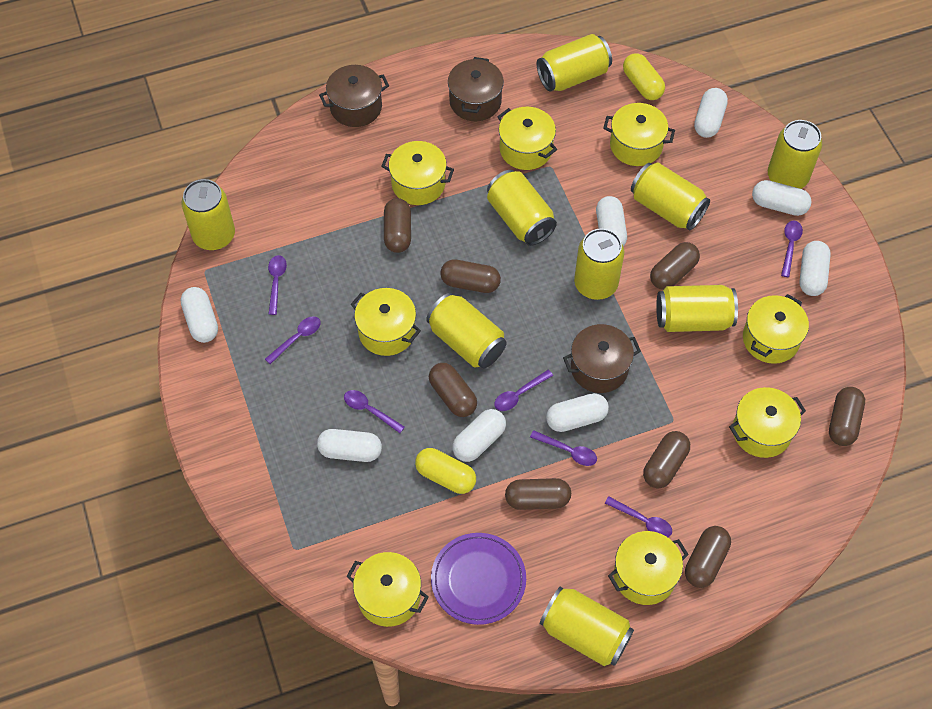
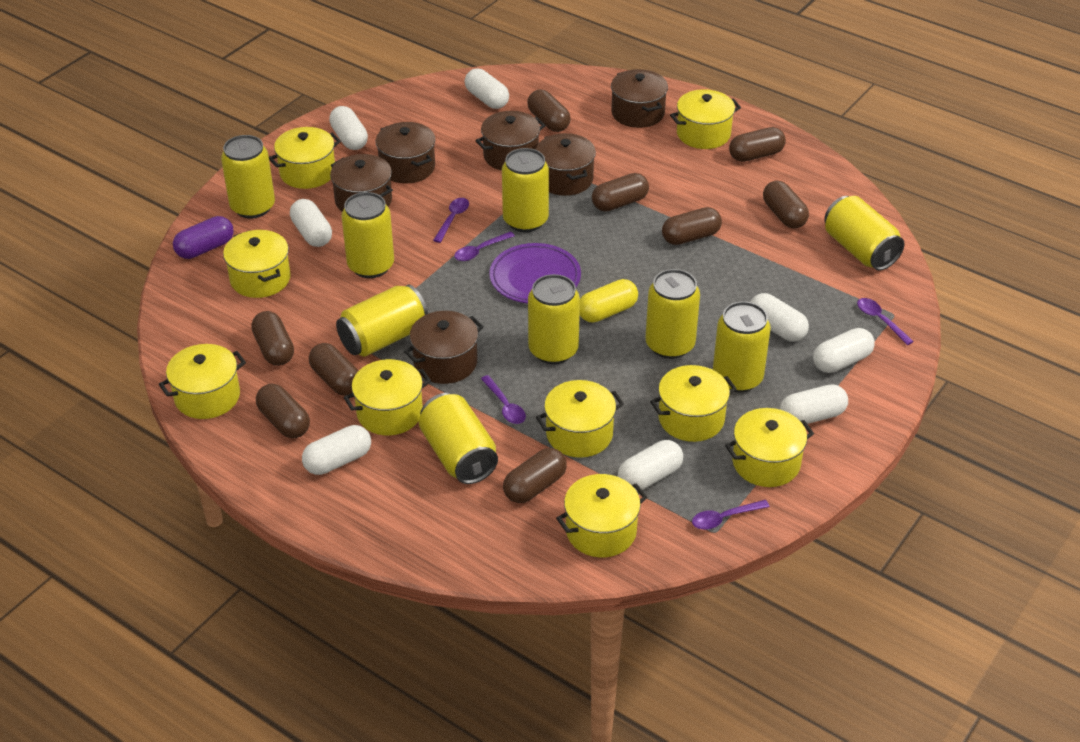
brown capsule: [384,198,411,253] [429,363,477,417] [440,259,501,293] [505,478,571,510] [643,431,690,488] [650,242,700,290] [685,526,731,588] [829,387,865,446] = 8 -> [251,311,294,366] [256,384,310,438] [309,343,359,396] [503,448,567,503] [527,89,571,132] [592,173,649,212] [662,207,722,245] [729,127,786,162] [763,181,809,229] = 9
brown pot: [319,65,389,127] [448,57,504,121] [563,324,641,393] = 3 -> [330,154,393,212] [376,122,435,183] [404,311,484,384] [475,111,546,171] [536,133,596,196] [611,69,668,128] = 6
purple capsule: none = 0 -> [173,216,234,259] = 1
purple spoon: [265,316,321,364] [268,255,287,315] [344,390,405,433] [494,370,553,411] [530,430,597,466] [605,497,672,537] [781,221,803,277] = 7 -> [433,198,469,243] [454,231,515,261] [481,375,526,424] [692,500,770,530] [857,298,914,345] = 5
yellow capsule: [415,448,476,494] [623,53,665,100] = 2 -> [580,279,638,323] = 1
yellow pot: [346,552,429,627] [351,288,421,356] [381,141,454,205] [497,107,557,170] [603,103,675,166] [608,531,689,605] [729,387,806,458] [743,294,809,364] = 8 -> [159,344,246,419] [223,230,291,298] [269,127,341,189] [343,359,431,435] [536,380,624,458] [556,474,647,558] [650,365,737,442] [670,89,741,149] [725,408,814,487] = 9

